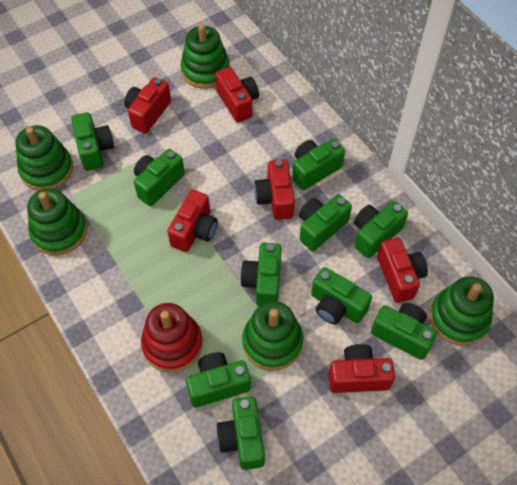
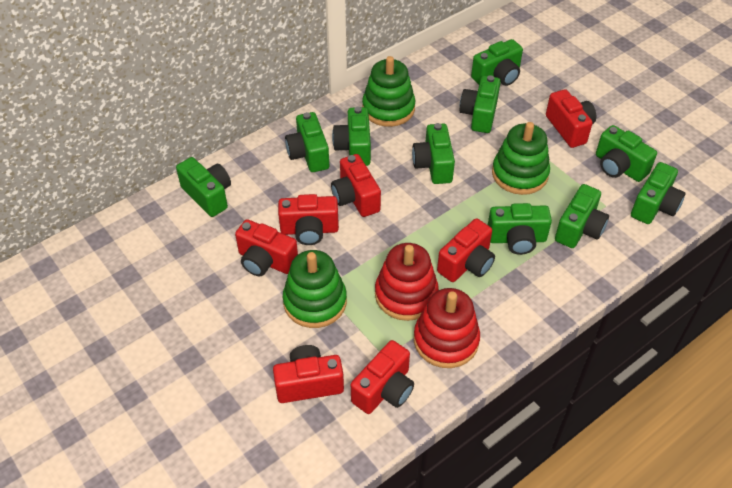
green stacking toy: [16,125,73,191] [27,188,87,255] [181,24,230,89] [242,301,303,371] [429,276,494,346] = 5 -> [283,250,347,328] [362,56,416,127] [492,122,550,195] = 3
red camera: [124,77,171,133] [167,190,218,252] [215,67,259,123] [254,159,295,220] [328,344,395,393] [377,238,428,303] = 6 -> [235,219,298,277] [273,345,344,403] [278,194,339,245] [331,154,381,217] [351,340,414,414] [437,218,495,282] [546,89,596,148] = 7
red stacking toy: [141,303,203,373] = 1 -> [375,243,439,321] [414,288,480,368] = 2

